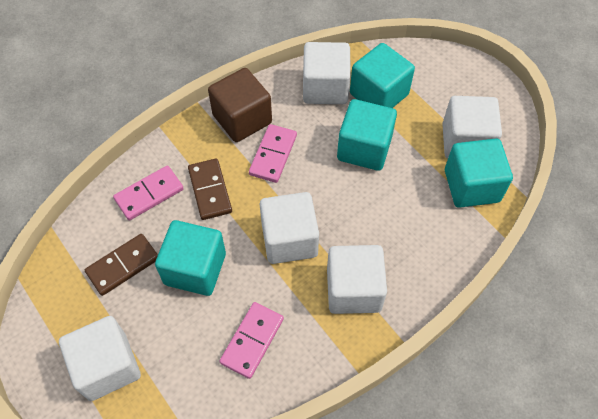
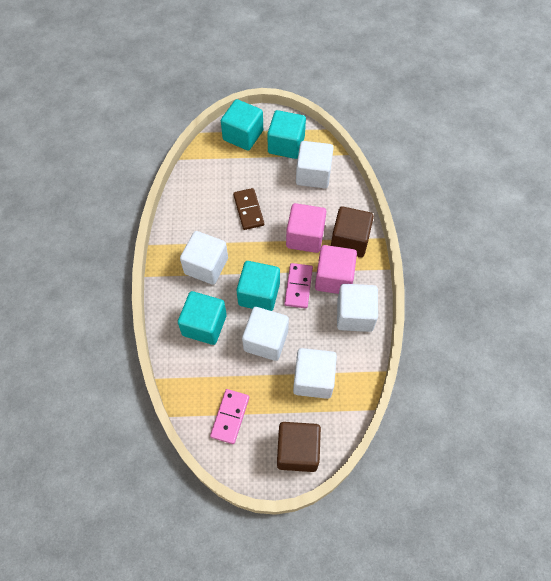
brown cube: [208,68,272,142] = 1 -> [277,422,321,472] [331,206,374,257] = 2
brown domino: [85,234,158,296] [188,159,232,220] = 2 -> [233,188,264,230] = 1
pink cube: none = 0 -> [286,203,326,253] [315,245,357,294] = 2
pink domino: [113,165,184,220] [219,302,284,379] [249,124,297,183] = 3 -> [210,389,249,444] [284,263,313,308] = 2

